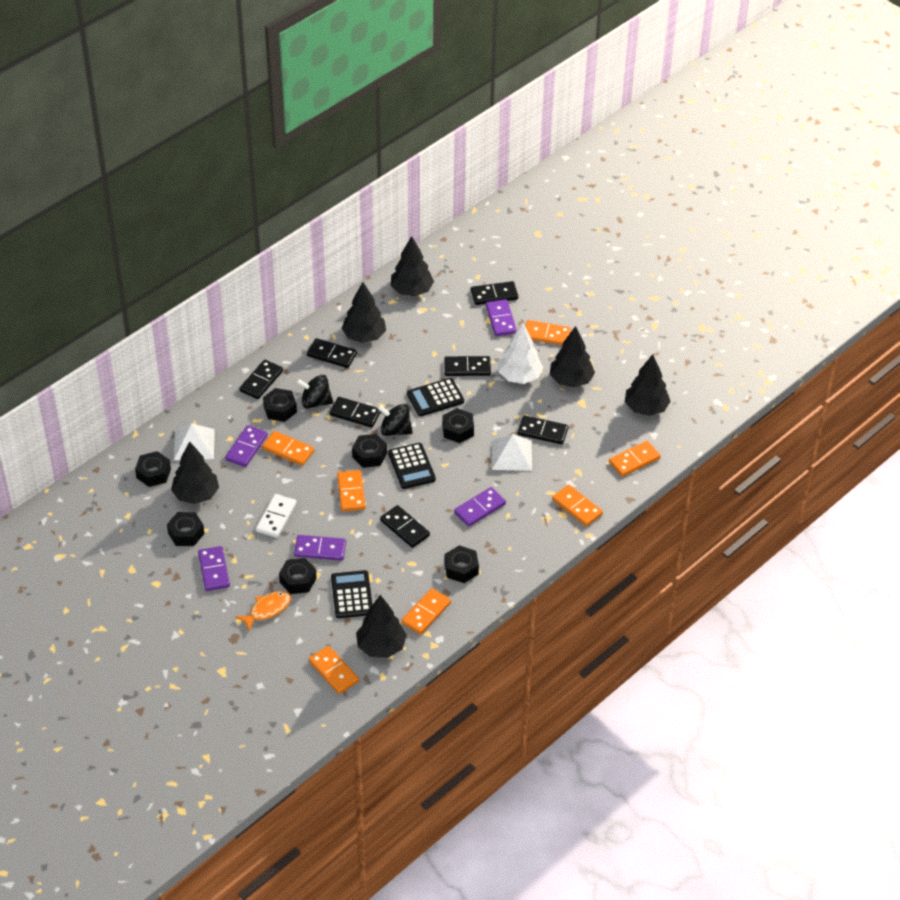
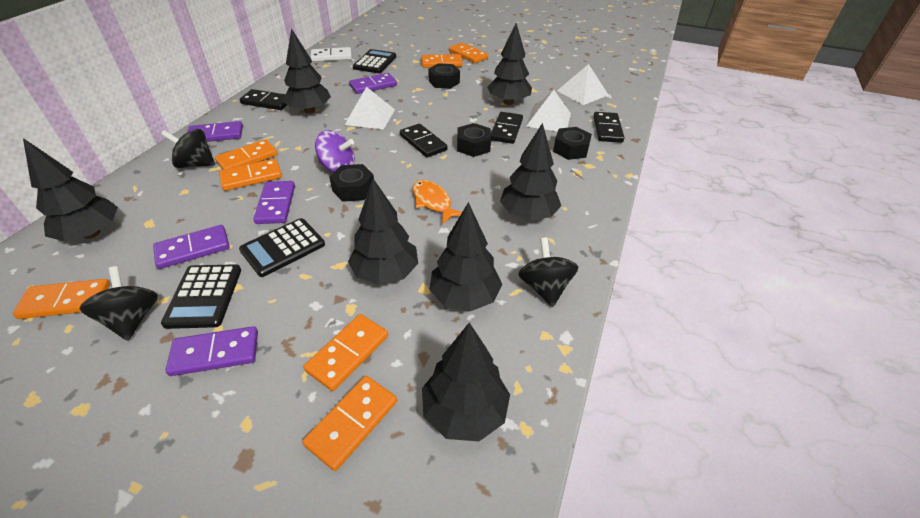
black domino: [239,360,283,399] [307,338,357,368] [330,397,381,428] [380,505,430,548] [444,356,491,376] [471,281,518,305] [518,416,568,444] = 7 -> [240,89,287,110] [400,123,448,158] [491,112,523,144] [594,112,624,143] = 4
black nut: [135,451,171,487] [167,512,204,546] [263,388,297,422] [279,558,317,594] [352,434,387,468] [442,408,474,443] [444,545,479,583] = 7 -> [329,164,374,202] [428,63,460,89] [457,123,491,157] [553,127,592,160] = 4
black spinning top: [296,375,333,409] [377,404,413,436] = 2 -> [79,266,158,341] [161,129,215,168] [518,237,578,307] = 3
black tree: [171,441,219,504] [342,282,386,343] [356,595,407,658] [391,236,434,297] [550,326,595,388] [625,354,671,416] = 6 -> [23,138,118,241] [283,28,331,114] [348,179,418,285] [422,322,510,441] [429,202,502,311] [487,23,532,105] [500,123,561,220] = 7
purple spinning top: none = 0 -> [315,130,355,172] = 1
white pyramid: [174,423,215,460] [492,434,532,471] = 2 -> [345,87,395,130] [526,90,571,132] [557,64,608,105] = 3
white tree: [498,322,543,384] = 1 -> none = 0

